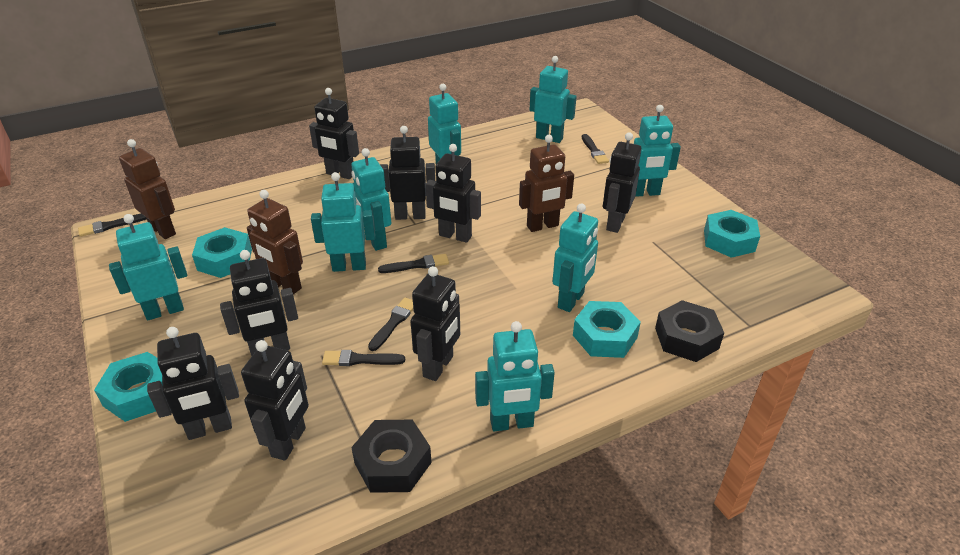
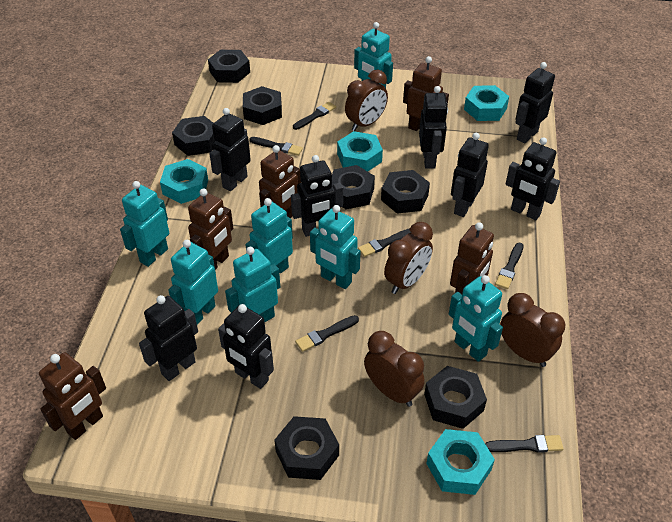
black brush: [78,214,146,237] [322,350,405,366] [368,297,413,351] [378,254,449,273] [582,134,609,164] = 5 -> [249,137,303,156] [293,102,336,130] [295,315,359,352] [358,228,411,257] [485,435,564,453] [495,243,524,289] = 6
black nut: [351,420,431,493] [655,300,724,362] = 2 -> [172,116,215,156] [208,50,250,83] [243,86,282,125] [274,416,339,480] [332,165,375,210] [381,170,430,214] [424,366,487,429] = 7
brown clock: none = 0 -> [345,70,388,131] [364,331,425,407] [384,222,433,294] [500,293,565,367] = 4
brown robot: [119,139,176,239] [247,190,303,294] [519,135,574,232] = 3 -> [39,352,106,440] [188,189,233,270] [259,145,301,218] [403,56,449,131] [450,222,494,294] = 5
turquoise robot: [109,214,187,320] [311,172,375,272] [351,148,391,251] [428,84,461,163] [475,321,555,431] [530,56,577,143] [553,204,598,312] [634,105,681,197] = 8 -> [120,181,169,267] [168,240,218,325] [225,247,280,322] [245,198,293,273] [310,205,360,289] [354,22,393,88] [449,275,503,362] = 7

